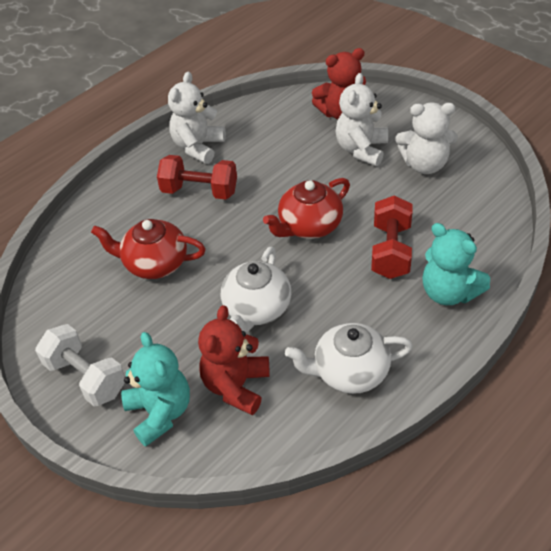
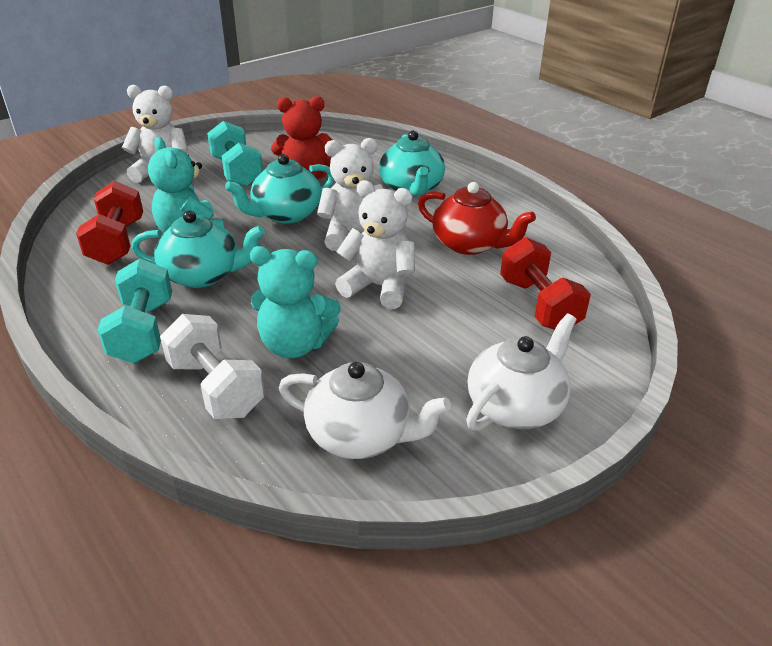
red teapot: [91,219,205,279] [263,178,350,239] = 2 -> [418,182,536,255] = 1
red teddy bear: [198,305,270,415] [312,48,366,120] = 2 -> [271,96,332,179] = 1
turquoise dumbbell: none = 0 -> [98,258,172,363] [207,121,263,187] = 2
turquoise teapot: none = 0 -> [131,210,265,288] [225,154,334,224] [379,130,445,196] = 3

